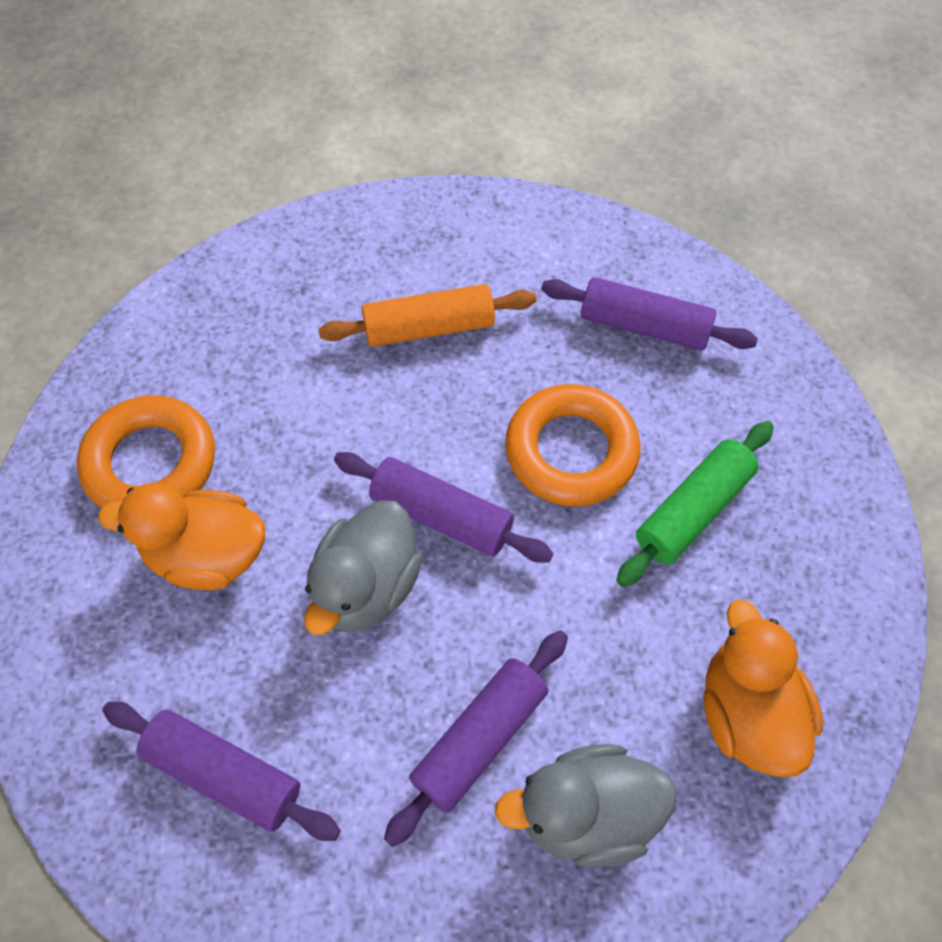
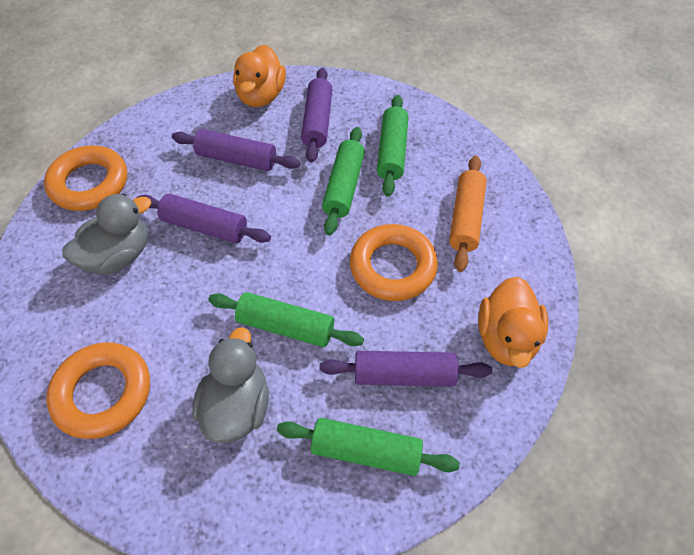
green rolling pin: [616,421,774,587] = 1 -> [208,292,364,347] [277,418,460,476] [322,127,365,236] [377,95,408,197] = 4
orange ring: [77,395,215,508] [505,384,640,507] = 2 -> [44,146,127,211] [46,342,150,439] [350,224,438,301] = 3

